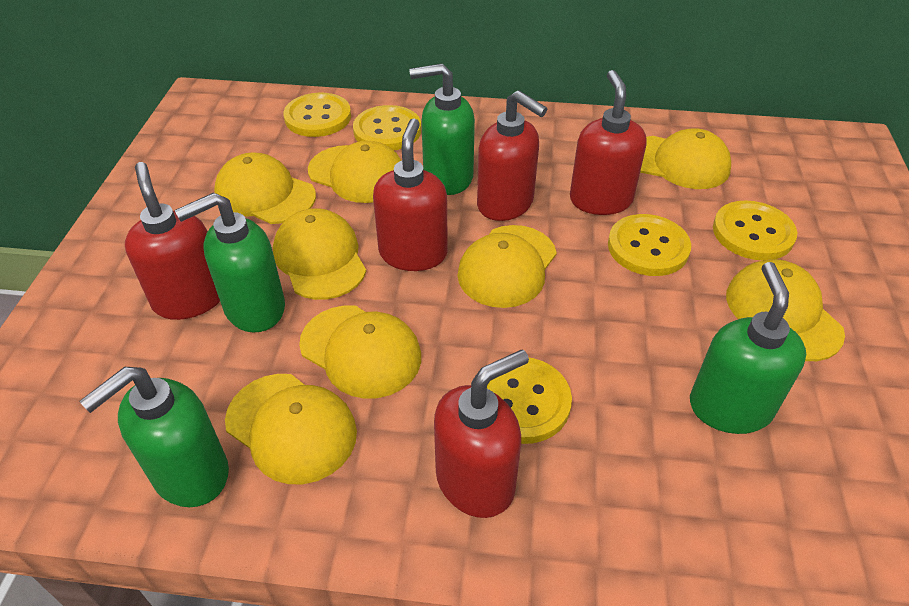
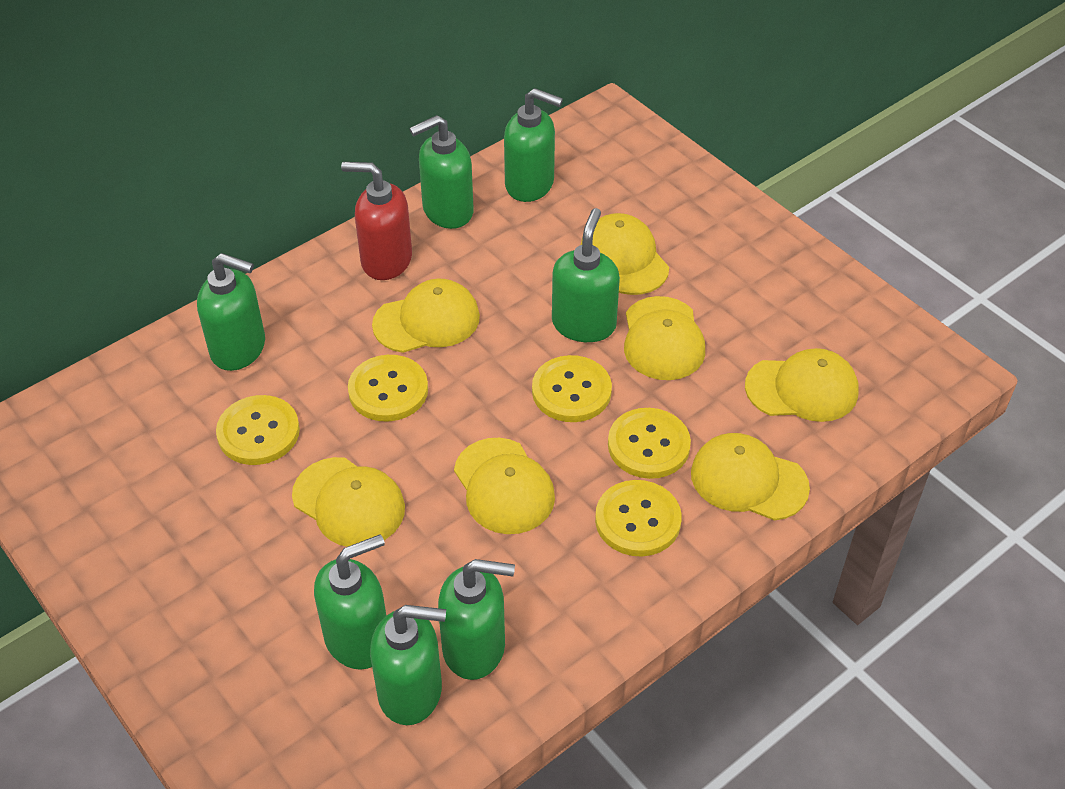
green soap dispenser: [80,367,229,507] [175,192,285,333] [409,63,475,195] [690,262,806,434] = 4 -> [197,253,265,371] [314,534,386,670] [370,605,446,725] [409,115,474,229] [438,559,515,680] [504,88,563,202] [552,208,620,342] = 7
red soap dispenser: [125,162,220,320] [373,118,448,271] [434,350,529,518] [477,90,547,221] [570,70,647,215] = 5 -> [341,162,412,280] = 1
yellow cap: [214,153,316,224] [225,374,357,484] [273,208,366,300] [299,305,421,399] [308,141,401,203] [457,225,557,308] [640,128,731,189] [726,259,845,361] = 8 -> [292,457,405,547] [372,279,480,353] [454,438,555,534] [581,213,669,295] [624,296,705,380] [691,433,810,521] [745,348,859,422] = 7

